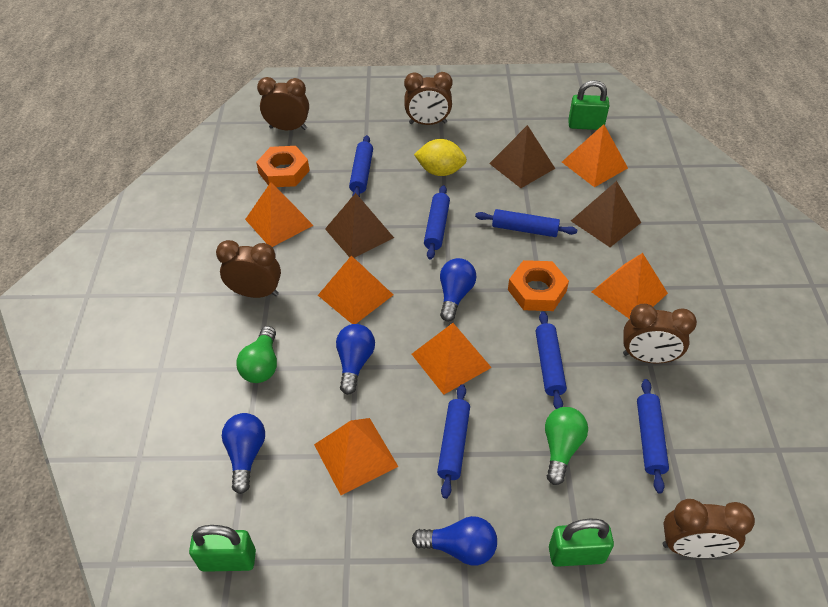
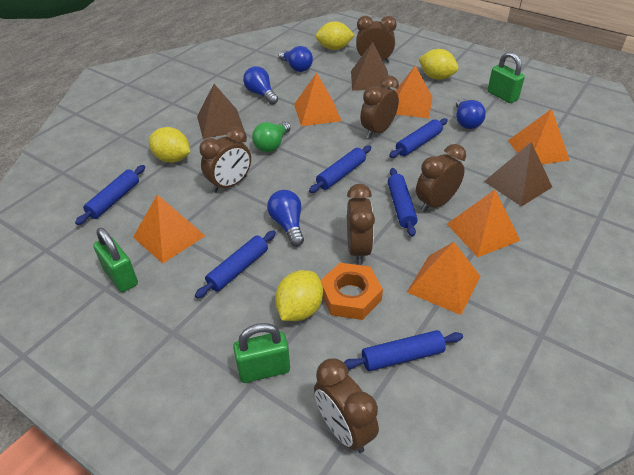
brown clock: [216,240,281,298] [257,77,309,130] [404,72,453,125] [623,304,697,363] [663,499,755,558] = 5 -> [199,126,251,193] [314,359,379,453] [347,184,375,265] [356,16,397,63] [360,75,399,139] [416,144,466,212] = 6
green light bulb: [236,326,277,383] [545,407,588,485] = 2 -> [252,121,291,152] = 1
orange nut: [256,146,310,187] [508,260,569,311] = 2 -> [321,263,383,320] = 1
yellow lemon: [414,139,467,176] = 1 -> [149,127,190,163] [275,270,323,321] [315,21,355,50] [419,49,458,80] = 4

